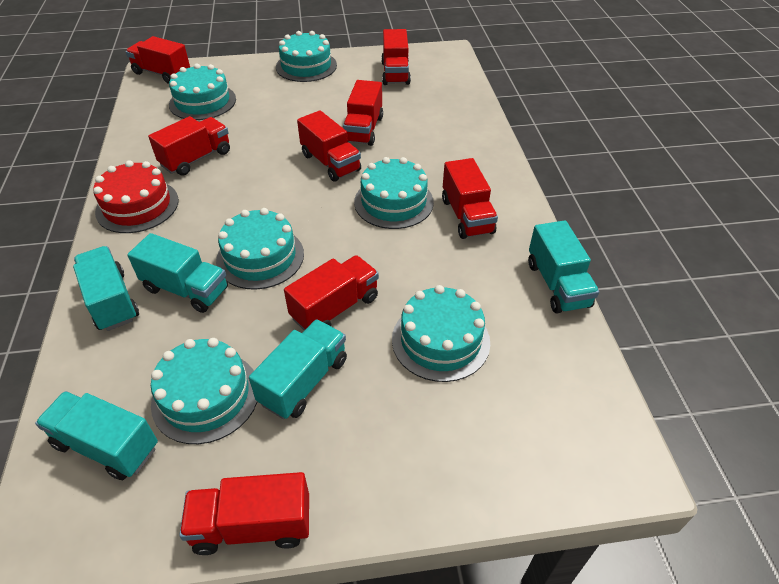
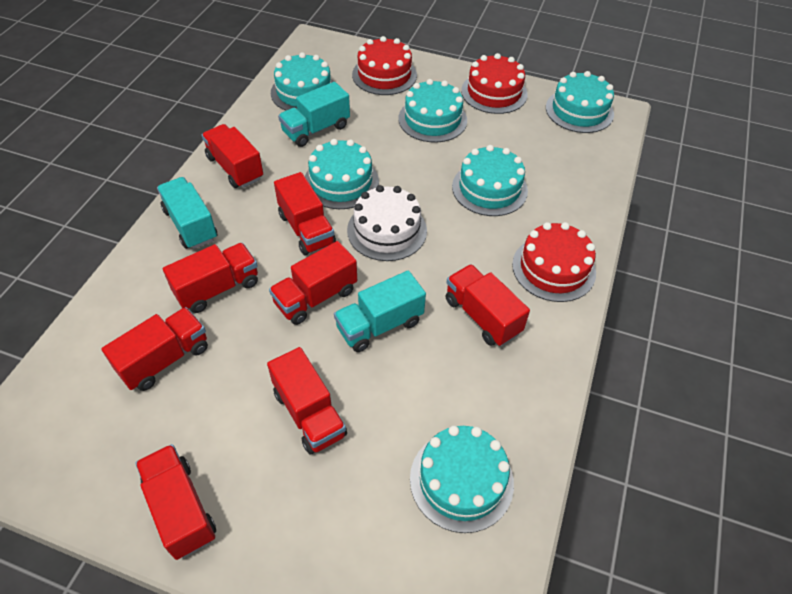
red cake: [93,160,179,233] = 1 -> [352,36,417,95] [461,53,528,114] [512,222,596,302] = 3
turquoise truck: [35,391,158,480] [73,246,139,331] [127,233,228,313] [249,319,347,419] [528,220,599,313] = 5 -> [157,177,217,249] [278,82,350,147] [334,271,426,352] = 3
white cake: none = 0 -> [347,185,427,261] = 1

